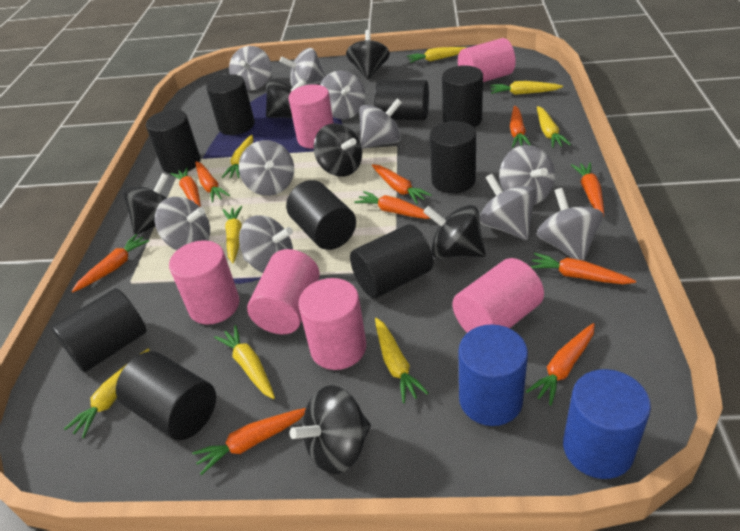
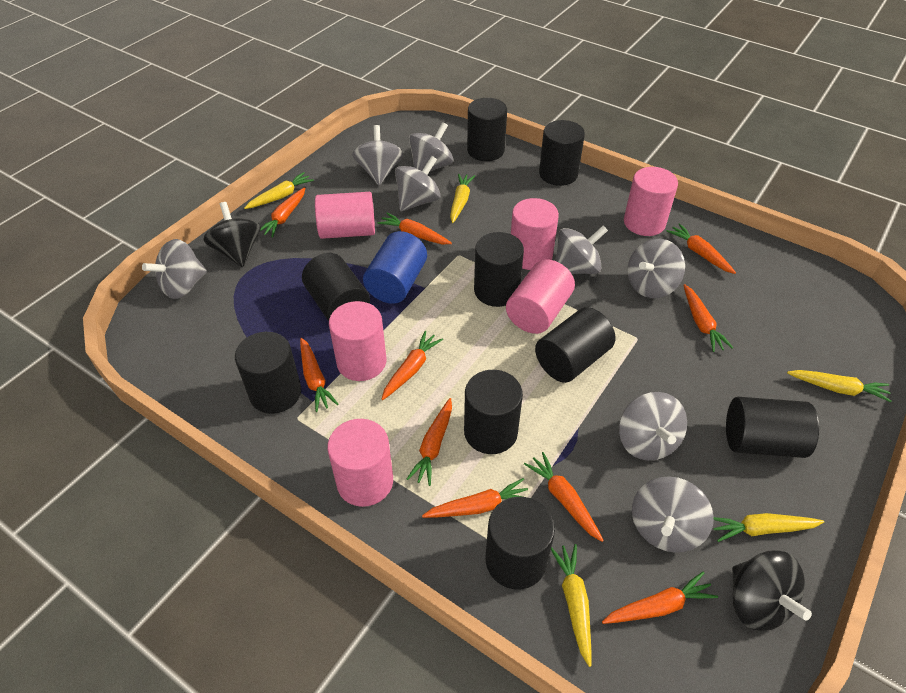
black spinning top: [123,173,169,235] [266,78,306,119] [290,385,371,474] [314,123,362,177] [346,30,390,79] [423,205,486,259] = 6 -> [204,202,261,267] [732,550,812,631] = 2
blue cylinder: [459,324,528,426] [563,369,651,479] = 2 -> [363,231,427,304] = 1
grey spinning top: [155,197,210,250] [229,46,271,91] [239,140,294,196] [239,215,293,273] [280,48,325,87] [320,71,365,119] [359,98,402,149] [479,174,536,240] [499,145,555,205] [537,188,604,261] = 10 -> [142,239,207,299] [352,125,403,185] [395,156,441,211] [409,122,453,171] [555,226,608,274] [619,392,687,461] [627,239,685,298] [632,476,714,552] = 8
yellow carrot: [64,349,150,438] [214,325,275,399] [222,135,253,178] [223,206,242,263] [375,318,429,403] [407,47,468,63] [490,81,563,95] [537,106,571,148] = 8 -> [244,172,314,209] [450,173,475,223] [551,544,591,667] [713,513,824,542] [787,370,892,402] = 5

